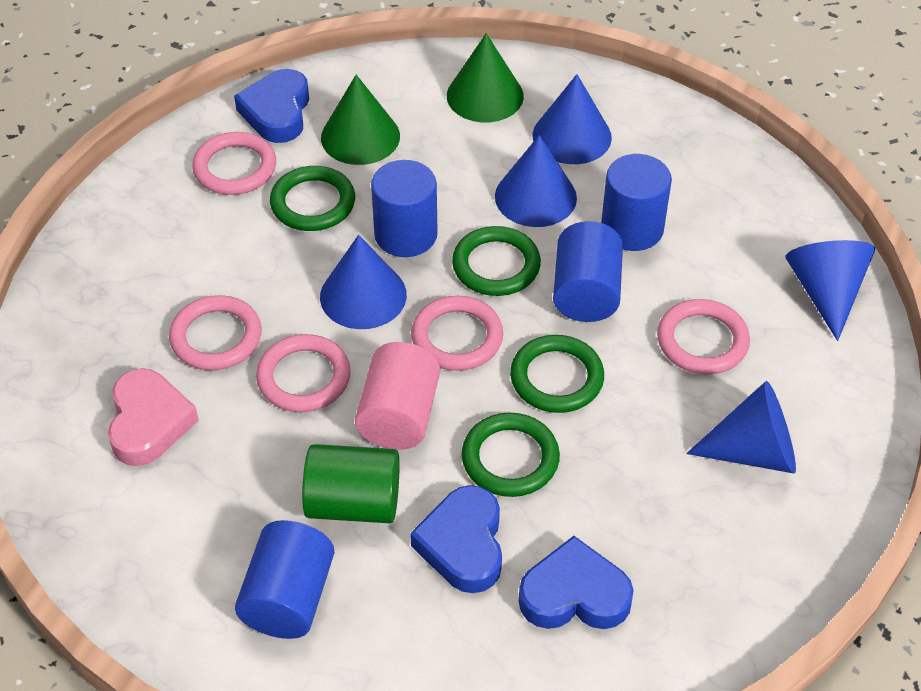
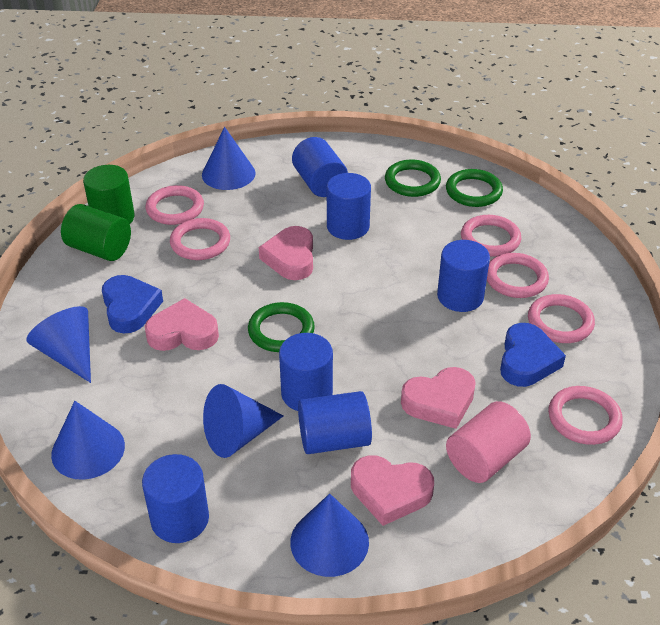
blue cylinder: [235,520,335,639] [371,160,438,257] [553,221,623,322] [601,154,672,251] = 4 -> [142,454,209,543] [279,333,333,411] [292,137,348,197] [298,391,372,454] [327,173,371,240] [437,240,490,312] = 6
blue heart: [234,69,309,143] [410,485,502,593] [519,536,633,629] = 3 -> [102,275,163,333] [500,323,566,387] = 2
green cone: [321,75,400,165] [447,33,524,122] = 2 -> none = 0
green cylinder: [302,444,399,523] = 1 -> [61,204,131,261] [83,165,135,224] = 2
green ring: [270,166,355,231] [452,226,541,296] [462,413,560,497] [510,335,604,413] = 4 -> [248,302,315,352] [385,160,441,197] [446,169,503,207] = 3
pink heart: [108,368,199,466] = 1 -> [145,298,219,351] [259,226,313,280] [351,455,434,526] [401,367,476,429] = 4
pink ring: [169,295,262,370] [192,132,276,195] [256,334,351,412] [411,296,503,371] [657,299,750,374] = 5 -> [146,185,204,225] [170,218,230,260] [461,215,521,257] [487,253,549,298] [528,294,595,343] [548,386,623,445] = 6

